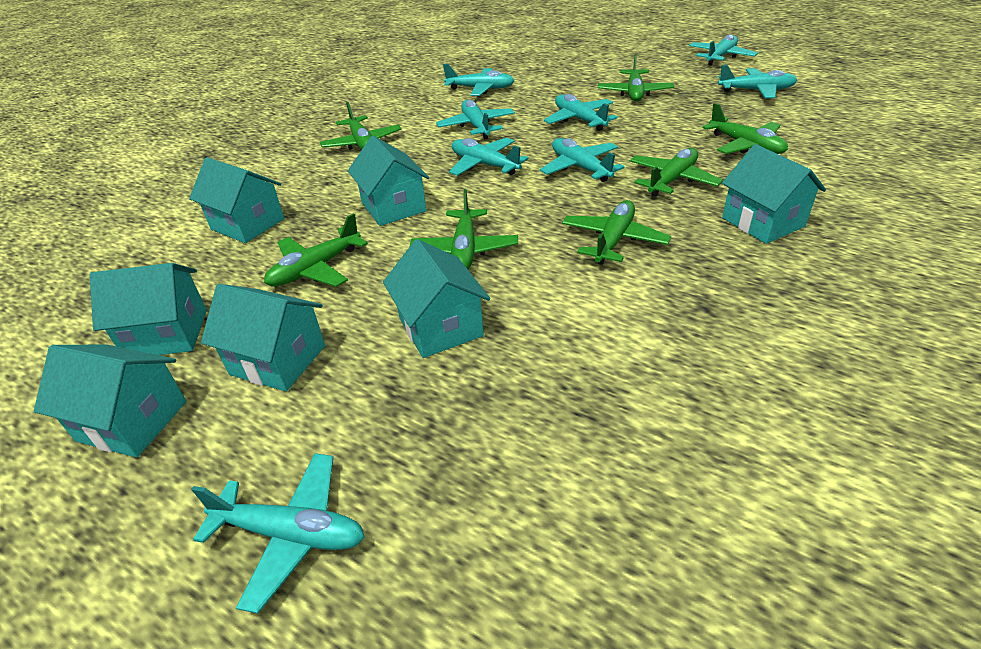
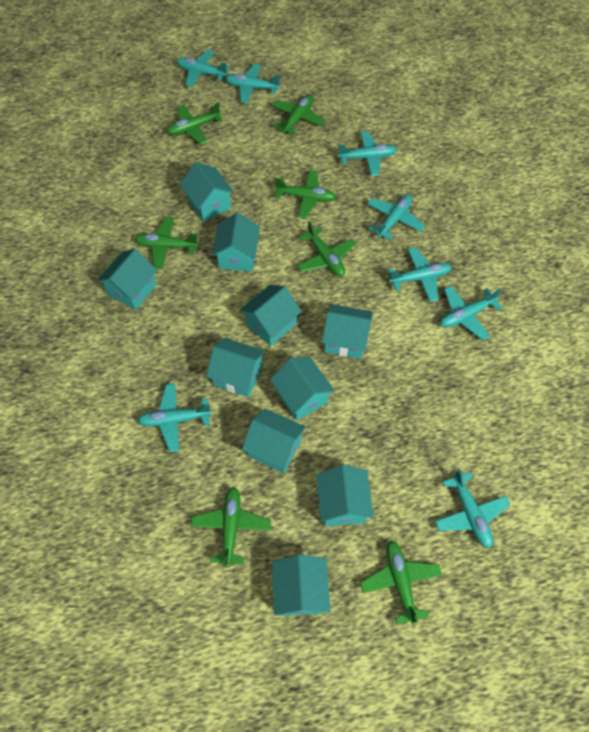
turquoise house: [34,345,186,458] [90,263,207,355] [189,157,284,243] [201,284,325,392] [348,136,429,226] [383,239,490,358] [722,144,826,244] = 7 -> [97,249,157,310] [180,162,234,222] [206,338,265,397] [212,213,260,271] [240,285,302,346] [242,408,306,473] [270,357,335,421] [272,555,331,616] [316,465,373,526] [322,304,373,359] = 10

